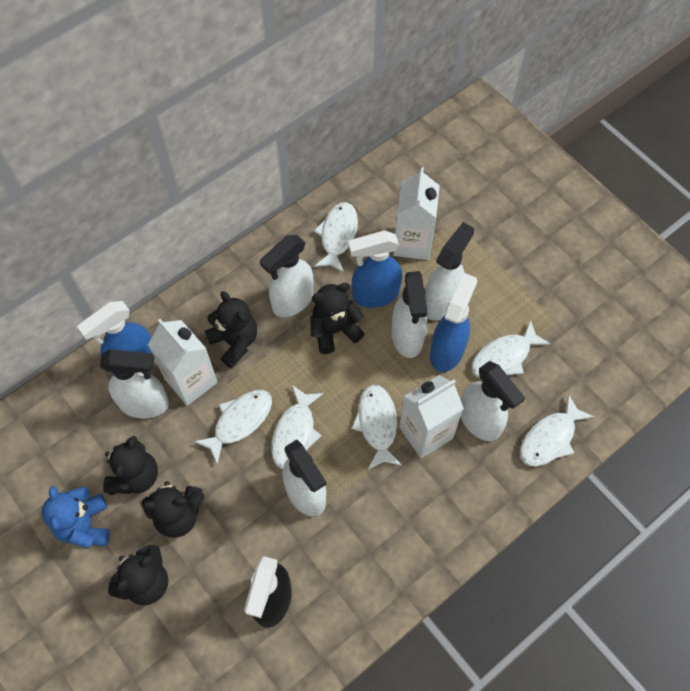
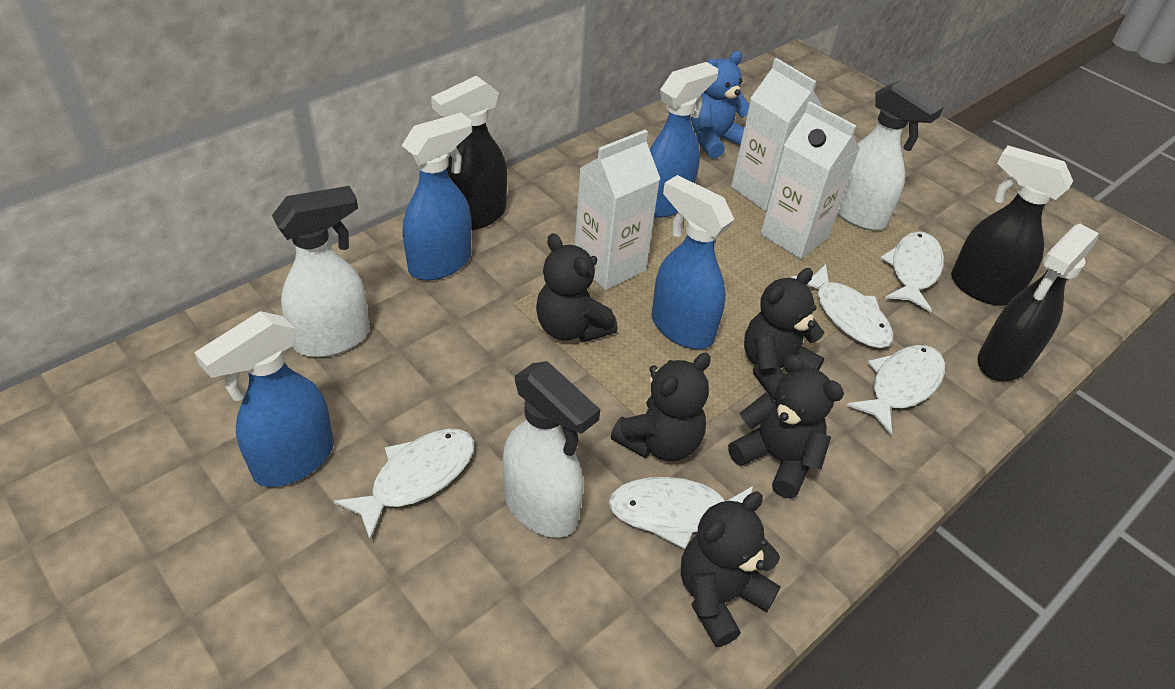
black spray bottle: [244,556,292,628] = 1 -> [431,76,507,230] [951,146,1073,306] [978,224,1099,381] = 3
blue spray bottle: [77,301,152,375] [348,230,402,308] [430,273,477,372] = 3 -> [194,311,334,487] [402,113,472,280] [650,62,718,218] [652,175,734,349] = 4
white fish: [194,390,272,464] [271,385,324,469] [314,202,358,273] [351,384,402,470] [471,320,550,378] [520,394,594,466] = 6 -> [334,429,474,540] [608,477,753,549] [791,264,894,348] [846,345,945,435] [880,231,944,312] = 5
white spray bottle: [100,349,169,418] [260,235,313,317] [282,440,327,516] [392,271,427,358] [425,222,474,321] [461,361,525,441] = 6 -> [272,186,370,357] [503,361,600,538] [837,80,944,231] = 3

